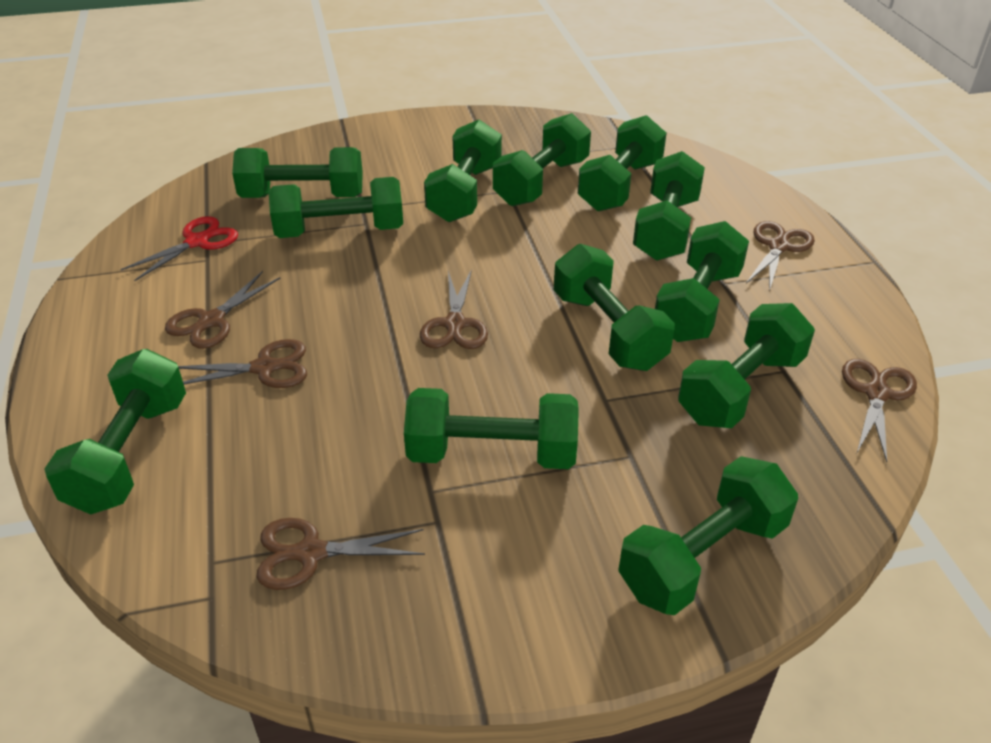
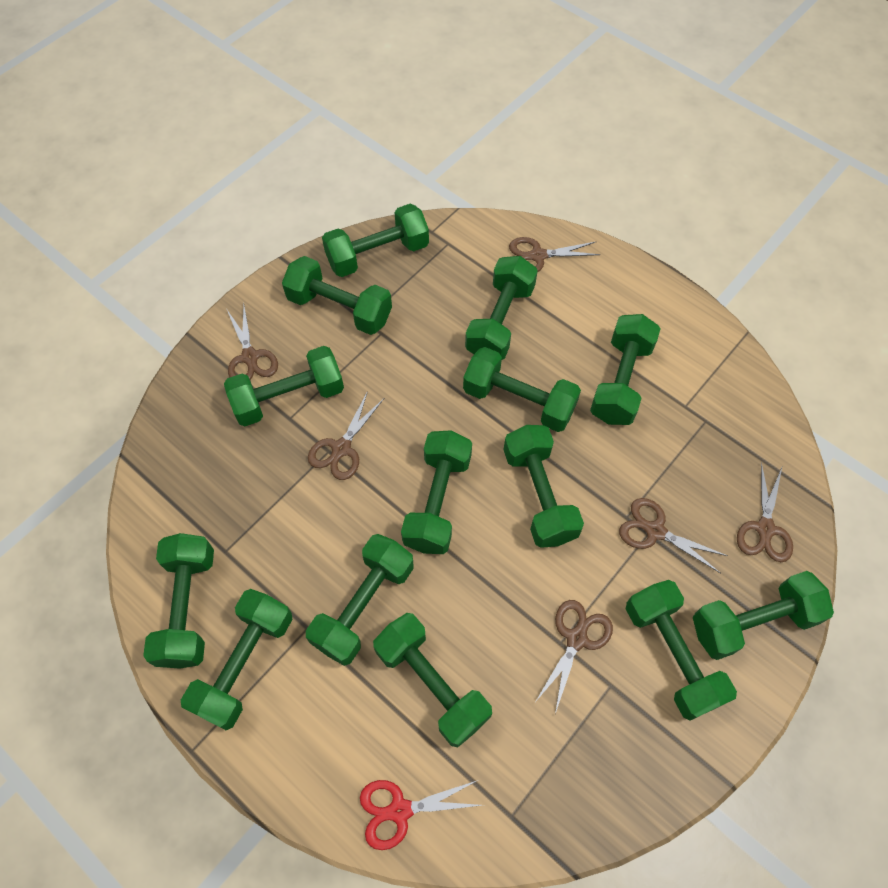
green dumbbell: [45,349,186,514] [232,147,363,198] [268,177,403,238] [404,388,579,469] [424,119,502,222] [493,113,591,206] [554,244,675,371] [578,115,667,212] [618,456,798,615] [633,151,705,261] [655,221,749,342] [678,303,815,428] = 12 -> [143,533,214,669] [181,589,293,730] [224,346,344,426] [282,256,392,335] [306,534,414,666] [322,204,429,277] [373,613,492,747] [401,430,472,554] [463,347,581,432] [465,256,538,360] [504,425,584,548] [590,314,661,425] [626,580,737,721] [693,571,834,660] = 14

